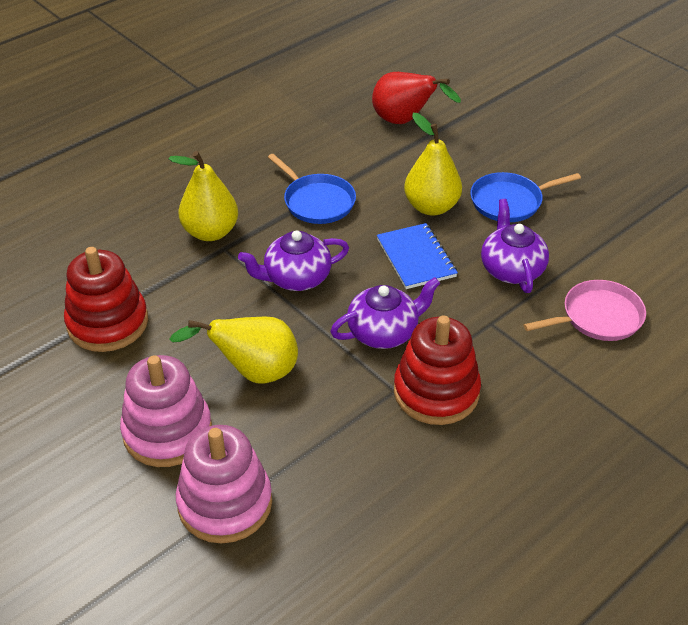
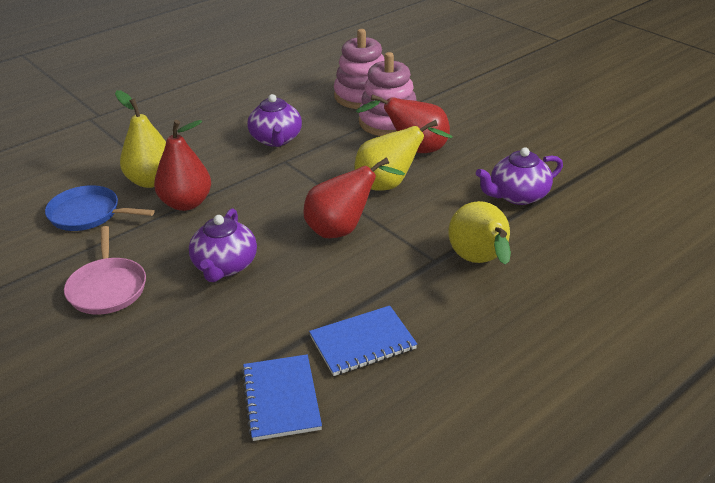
blue notebook: [377,223,458,289] = 1 -> [242,354,322,441] [309,306,417,376] = 2
blue pan: [268,154,356,224] [470,172,581,222] = 2 -> [45,185,155,231] = 1
red pear: [372,72,461,124] = 1 -> [154,120,211,211] [303,158,405,238] [356,94,450,153] = 3
red stacking toy: [64,247,148,352] [394,316,481,425] = 2 -> none = 0

